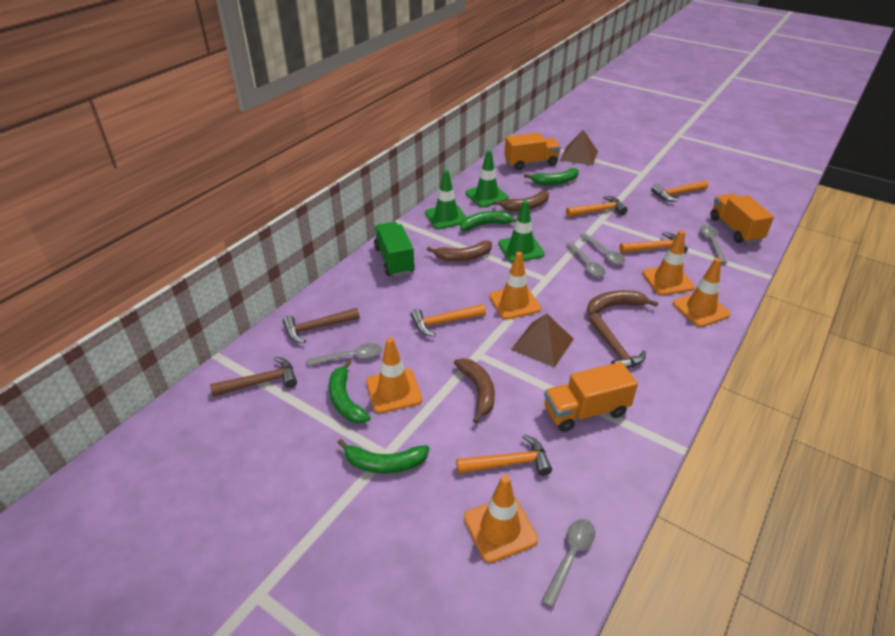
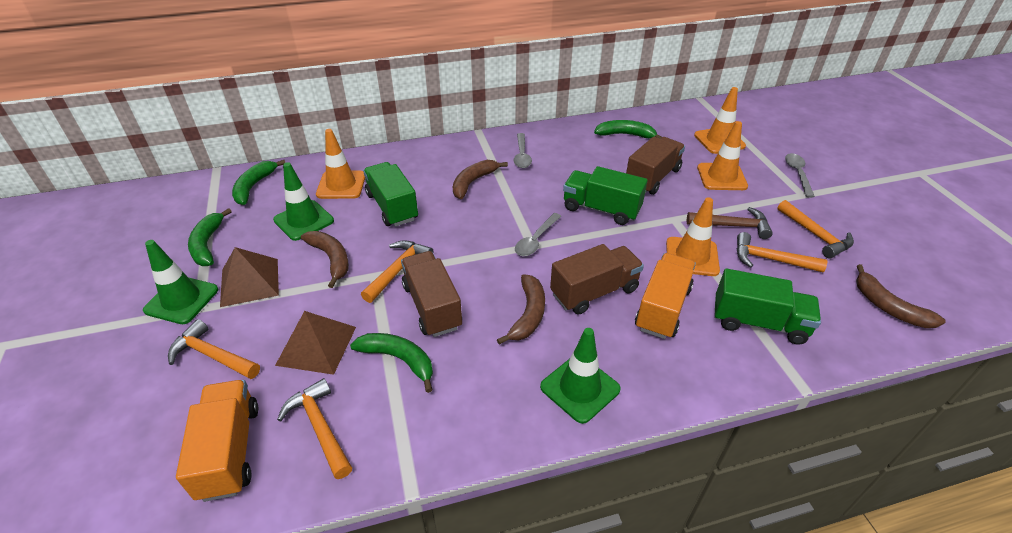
brown hammer: [210,357,297,397] [283,308,360,343] [589,313,646,369] = 3 -> [687,207,773,239] = 1
brown truck: none = 0 -> [401,251,462,337] [550,244,644,315] [626,137,685,195] = 3
green truck: [374,222,415,277] = 1 -> [363,162,418,227] [563,166,648,225] [715,269,821,345] = 3
grey spoon: [307,343,382,366] [541,519,595,608] [566,242,605,277] [580,233,625,265] [700,225,727,264] = 5 -> [513,133,532,168] [515,213,561,256] [785,153,815,198] = 3
orange traffic cone: [366,338,422,413] [464,475,538,563] [489,252,541,320] [642,230,695,295] [673,258,731,327] = 5 -> [316,129,365,199] [666,197,720,276] [694,87,746,154] [697,121,748,190] = 4
orange truck: [504,133,561,170] [544,362,638,432] [710,194,774,244] = 3 -> [176,380,258,502] [635,253,696,339] = 2

